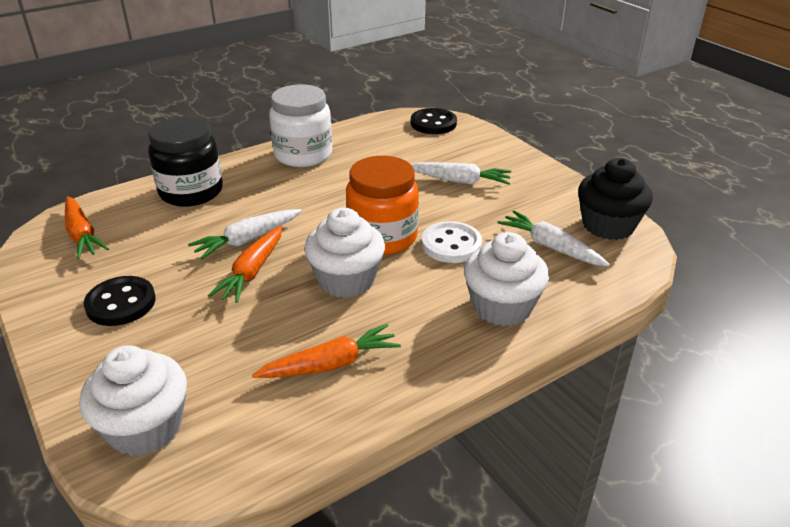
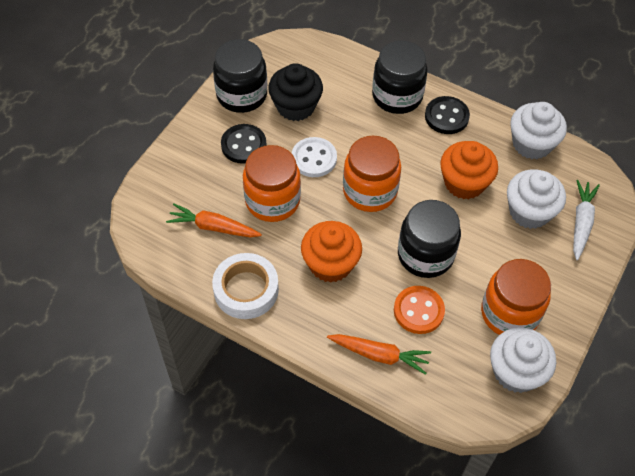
black jar: [148,116,223,207] = 1 -> [213,39,267,113] [372,41,428,114] [398,200,461,278] = 3
orange button: none = 0 -> [394,286,445,334] = 1
orange carrot: [65,196,109,259] [208,226,282,303] [252,324,401,378] = 3 -> [166,204,262,238] [327,334,431,375] = 2
orange cupcake: none = 0 -> [301,221,362,283] [440,141,498,199] = 2
orange jar: [346,156,419,255] = 1 -> [243,145,301,222] [343,136,401,212] [481,259,551,335] = 3
white carrot: [188,209,302,259] [411,162,512,185] [498,211,610,266] = 3 -> [573,180,600,260] = 1
white jar: [269,84,332,167] = 1 -> none = 0
white tape: none = 0 -> [212,253,279,319] = 1

